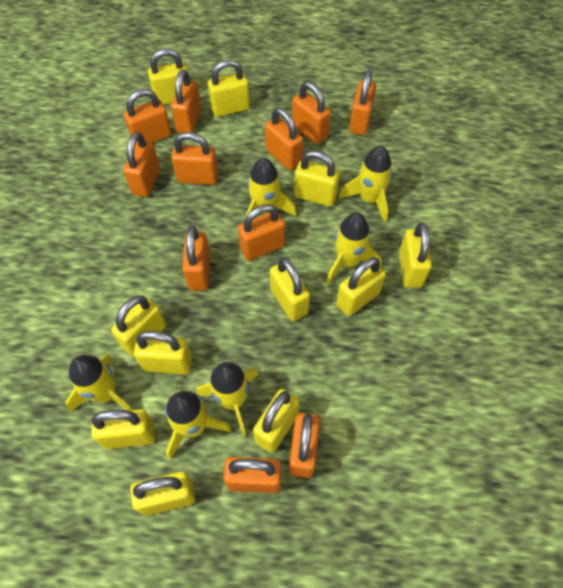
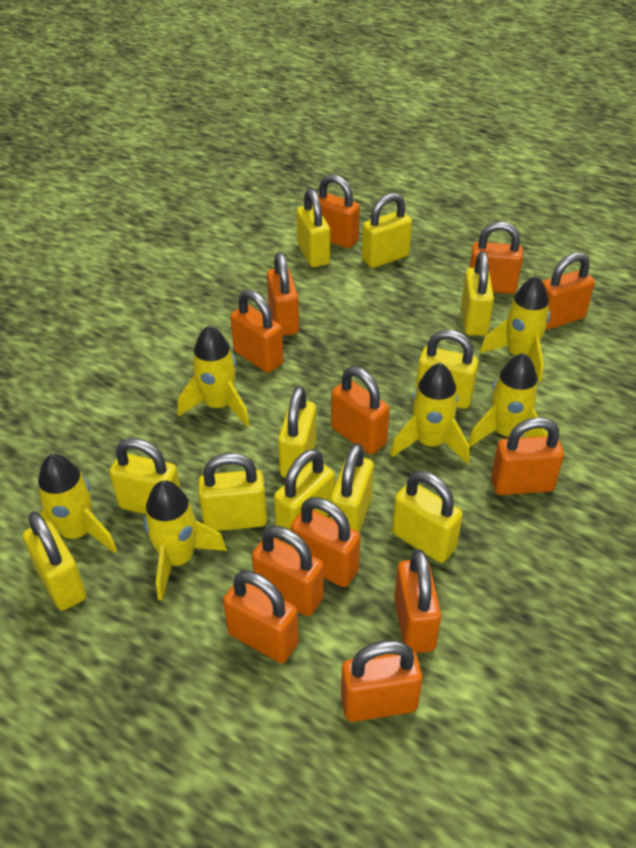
orange padlock: [123,132,160,197] [124,89,171,143] [171,69,201,133] [171,132,218,185] [182,226,210,291] [223,457,281,493] [238,204,285,261] [265,108,303,171] [289,413,320,478] [292,81,331,144] [349,70,376,135] = 11 -> [223,571,299,663] [230,289,284,373] [252,526,324,616] [267,252,299,336] [290,497,361,587] [318,174,360,248] [331,366,390,454] [341,640,423,722] [394,549,441,653] [469,221,523,294] [491,417,564,495] [543,252,595,330] = 12

